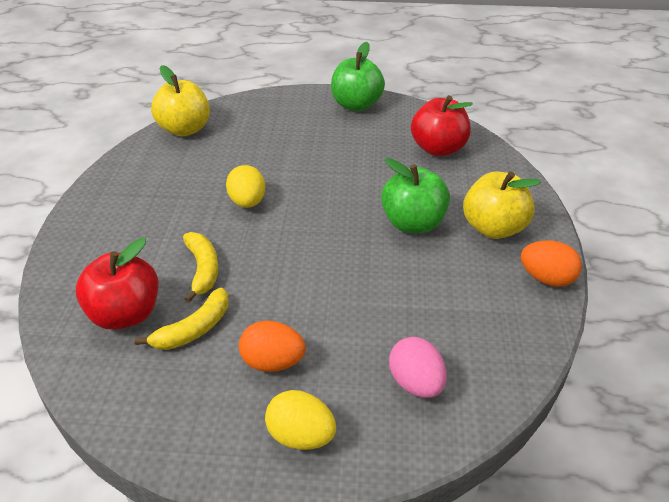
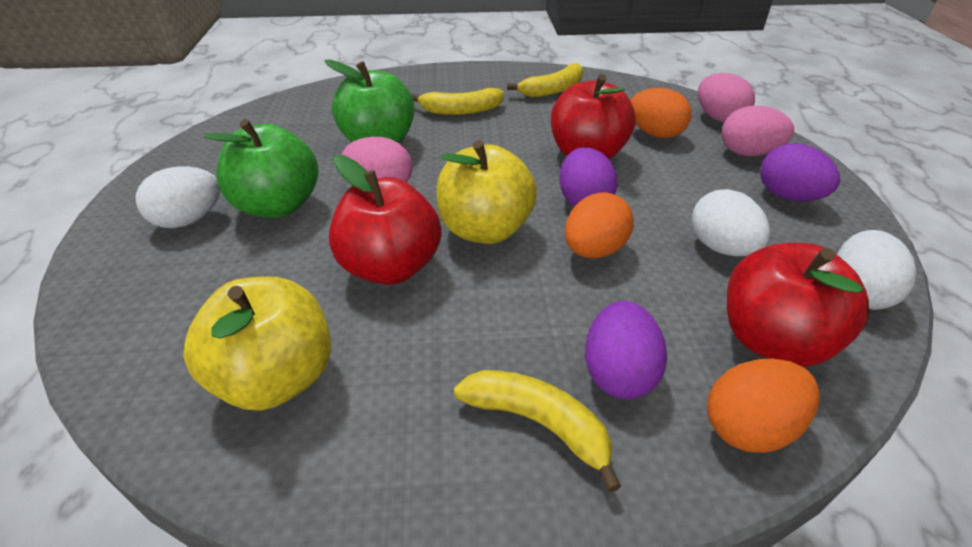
orange egg: [239,321,306,372] [521,241,582,287] = 2 -> [565,192,634,258] [630,88,692,138] [707,358,820,453] = 3
pink egg: [389,337,447,398] = 1 -> [342,137,412,182] [698,73,755,123] [722,106,794,156] = 3
purple egg: none = 0 -> [560,147,618,207] [585,301,667,399] [760,143,840,201] = 3
red apple: [75,238,159,330] [411,95,473,156] = 2 -> [329,155,441,285] [551,74,636,159] [727,243,869,367] = 3
white egg: none = 0 -> [136,166,220,228] [692,189,770,256] [837,230,917,309] = 3
yellow banana: [135,287,228,350] [183,232,218,303] = 2 -> [411,88,504,115] [454,370,621,492] [507,63,583,98] = 3
yellow egg: [226,165,265,208] [265,390,336,450] = 2 -> none = 0

